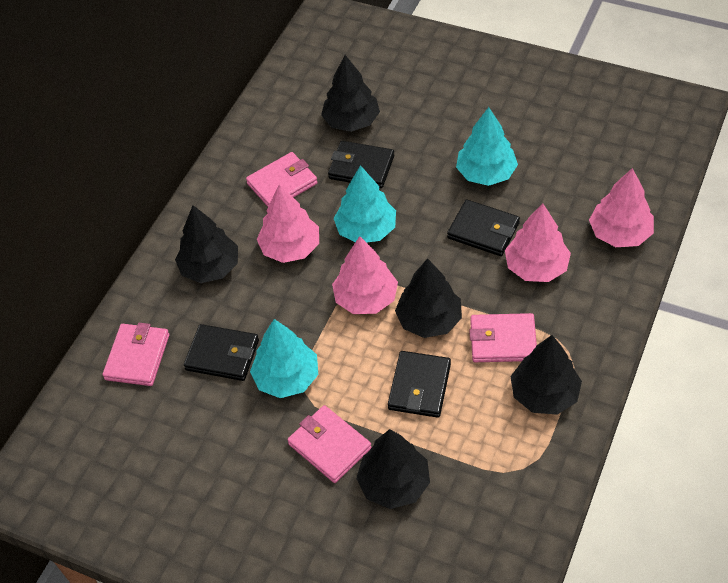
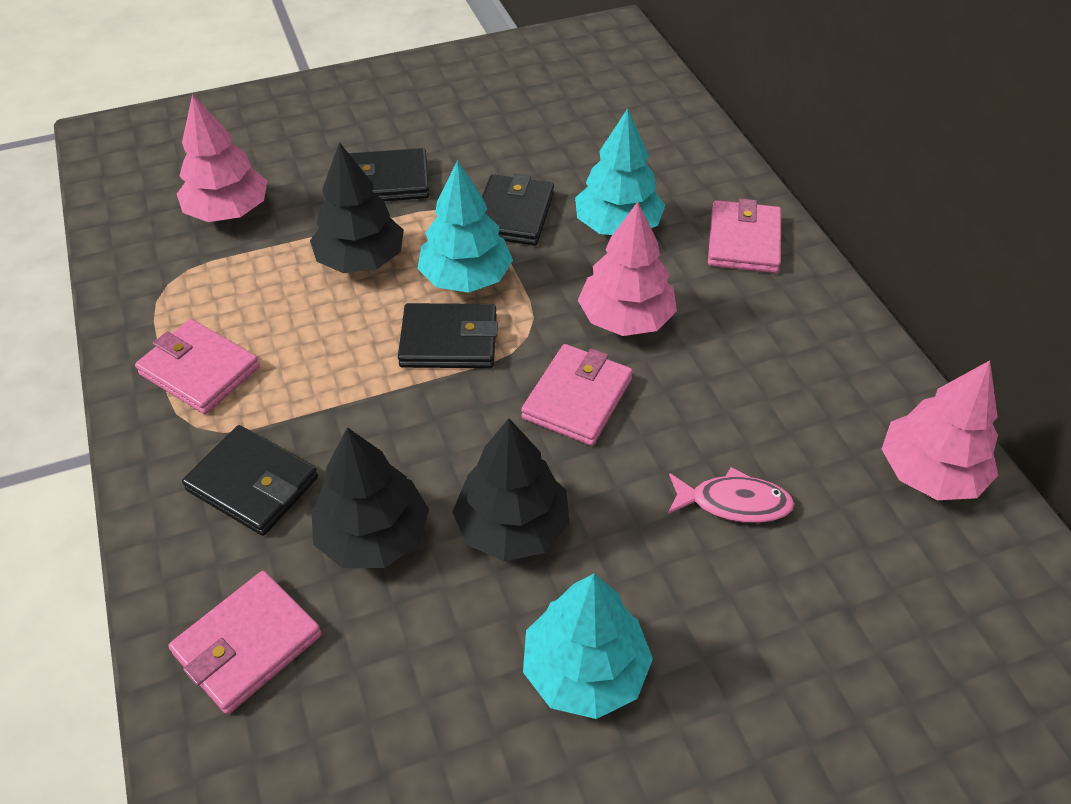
black tree: [175,205,238,283] [321,55,380,132] [356,429,430,509] [395,258,462,338] [510,335,582,415] = 5 -> [310,142,404,273] [312,427,429,568] [452,418,570,561] = 3
pink fish: none = 0 -> [668,467,794,523] = 1
pink tree: [257,185,319,263] [332,236,398,314] [505,203,571,282] [589,168,654,247] = 4 -> [177,94,267,222] [578,202,677,336] [882,360,998,500] = 3

